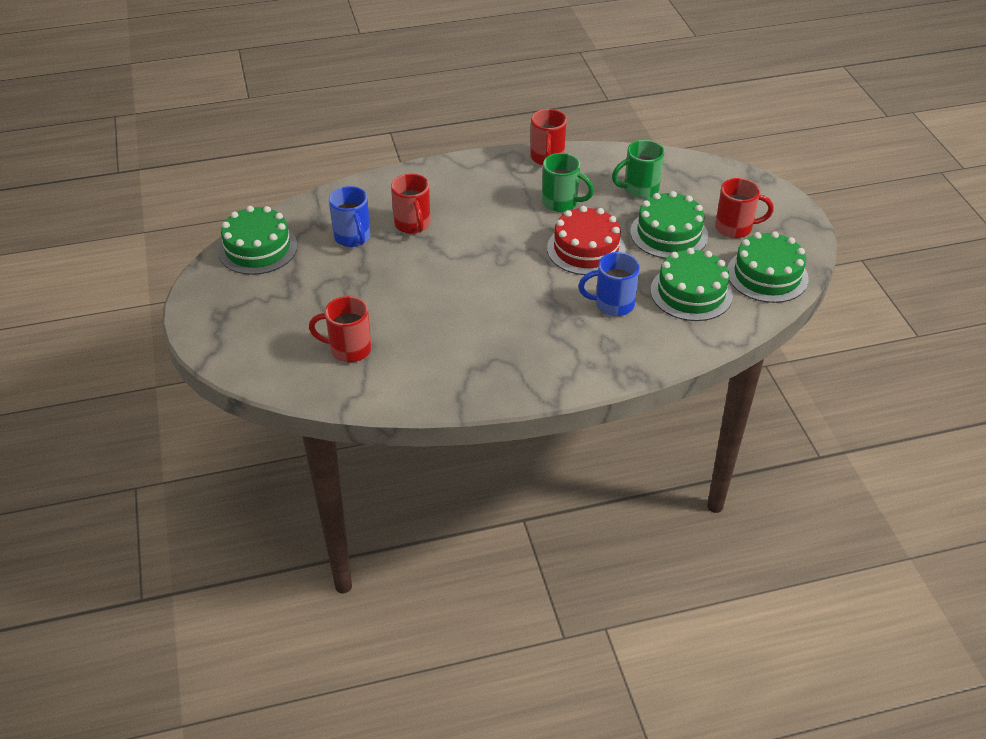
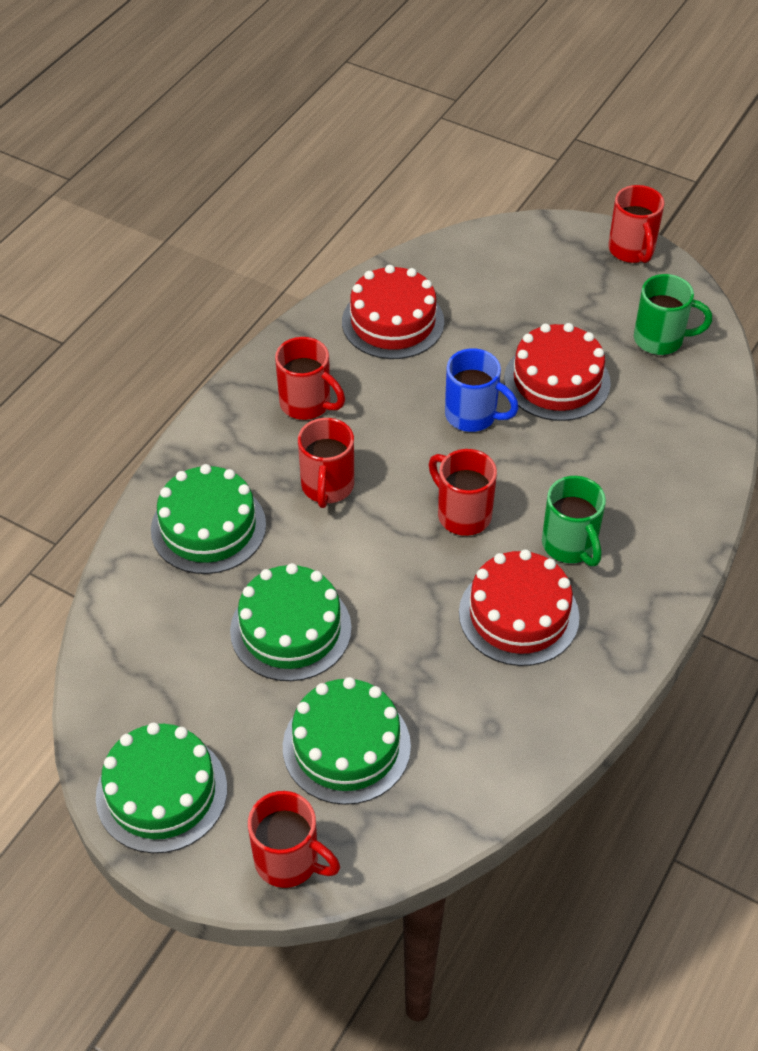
blue mug: [329,186,371,247] [578,252,640,316] = 2 -> [445,348,519,432] = 1
red cake: [547,206,626,275] = 1 -> [342,265,444,359] [459,549,580,666] [504,323,611,421] = 3
red mug: [309,296,371,362] [391,174,431,234] [530,109,567,165] [715,178,774,238] = 4 -> [248,791,340,888] [275,337,345,420] [298,418,354,508] [429,449,497,536] [608,185,664,263] = 5

